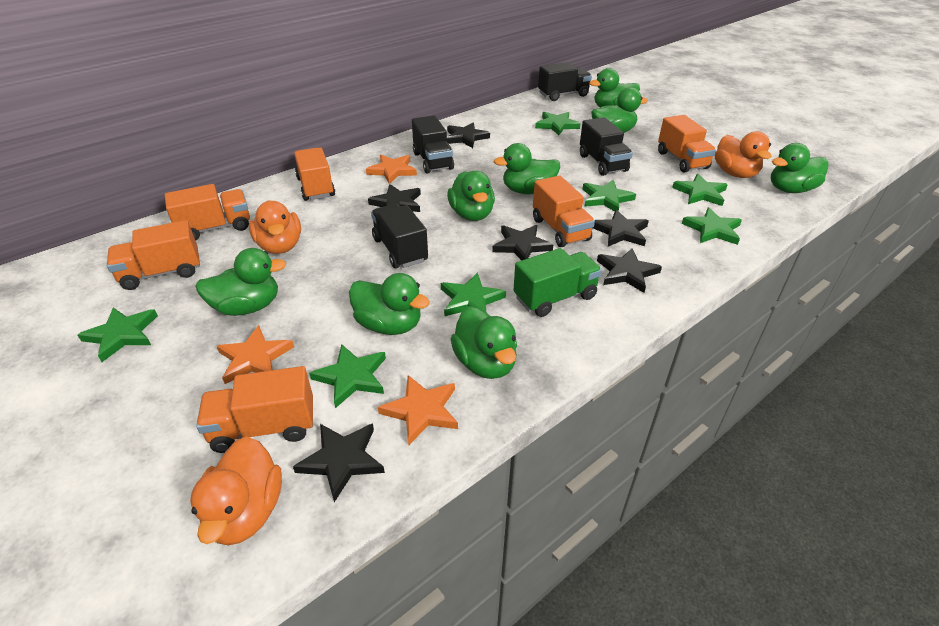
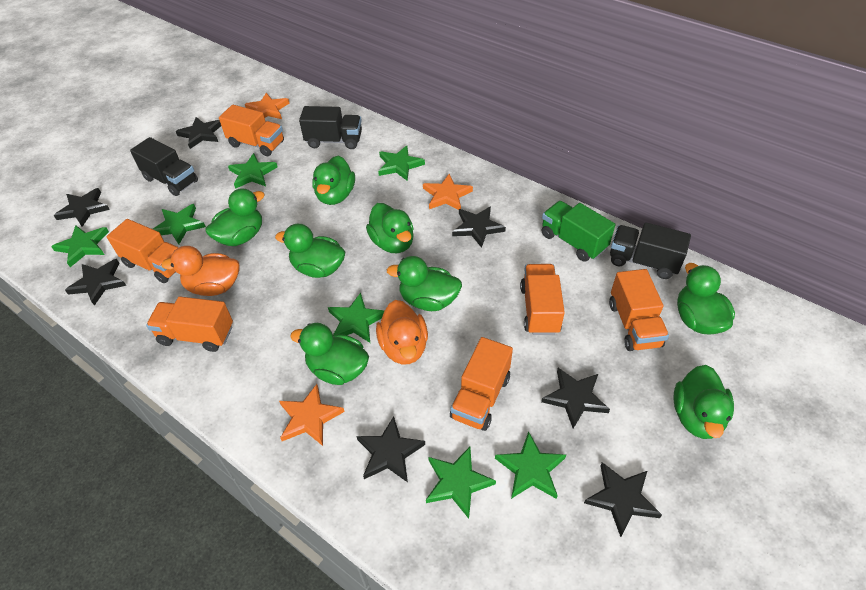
black star: [293,424,385,502] [368,184,421,212] [447,123,490,148] [492,225,553,261] [593,210,649,246] [597,248,662,293] = 6 -> [54,188,110,227] [65,259,126,306] [176,117,221,149] [356,416,425,482] [452,206,506,248] [541,368,610,429] [584,462,662,537] = 7
black truck: [371,204,428,268] [412,115,454,173] [538,62,592,101] [580,117,633,176] = 4 -> [130,137,198,196] [299,106,362,149] [610,222,691,279] = 3
orange duck: [190,436,282,546] [249,200,301,254] [715,131,772,178] = 3 -> [161,246,239,296] [376,300,428,364] = 2

